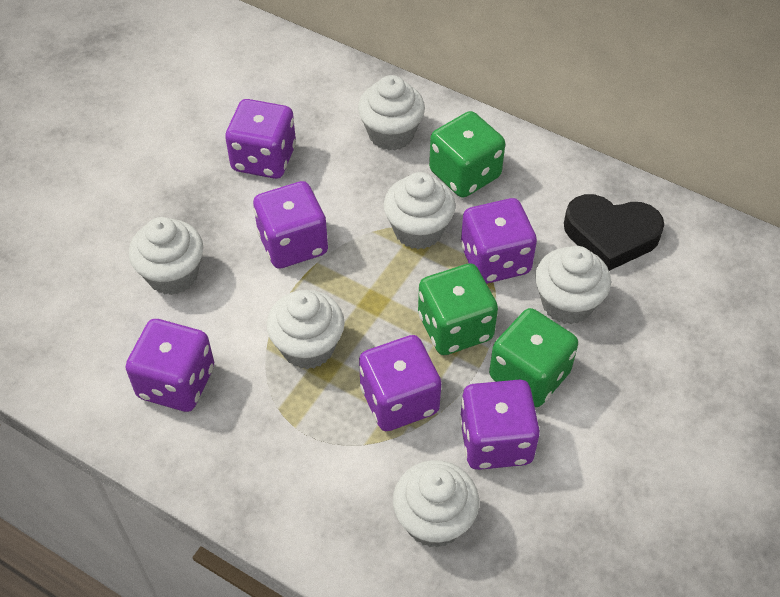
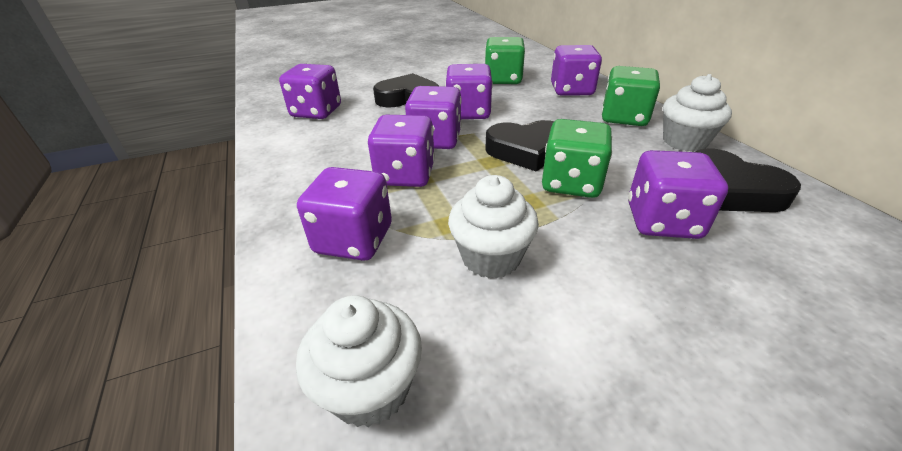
black heart: [564,194,664,271] = 1 -> [373,73,439,108] [485,120,554,172] [696,148,801,212] = 3
purple dice: [126,319,214,412] [225,99,296,179] [253,181,328,269] [359,335,441,431] [460,380,540,470] [461,198,537,284] = 6 -> [279,64,341,119] [297,167,392,261] [368,115,435,187] [405,86,462,149] [445,64,493,119] [551,45,602,96] [628,150,728,239] = 7
white cupcake: [129,217,203,295] [267,290,345,369] [358,75,425,150] [384,172,455,249] [393,460,479,548] [535,246,611,324] = 6 -> [296,295,422,427] [448,175,539,279] [663,74,732,152] = 3

